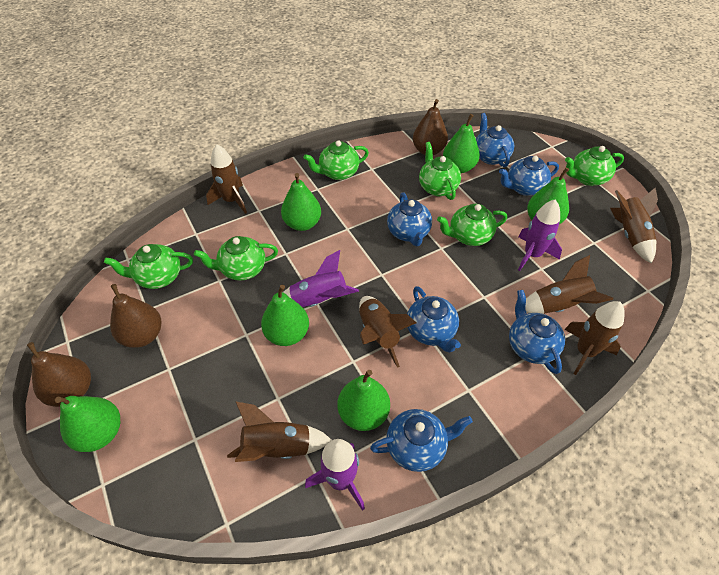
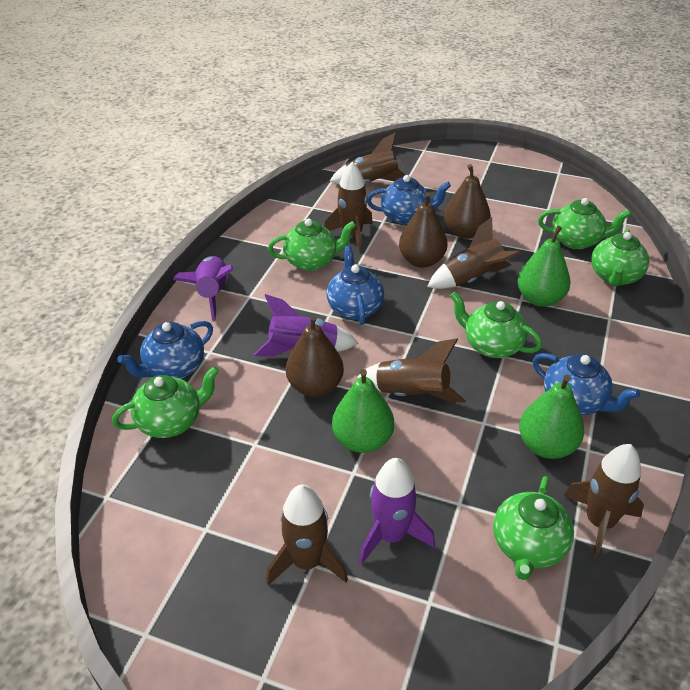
blue teapot: [370,409,473,472] [387,192,432,246] [407,286,461,353] [476,113,514,167] [499,155,559,196] [509,290,565,374] = 6 -> [117,321,213,379] [327,245,384,325] [367,175,451,225] [533,353,640,415] = 4
green pear: [55,396,120,452] [261,285,309,346] [281,173,321,231] [338,370,390,431] [443,114,480,173] [527,168,569,224] = 6 -> [332,369,394,453] [518,226,570,307] [519,375,584,459] = 3

